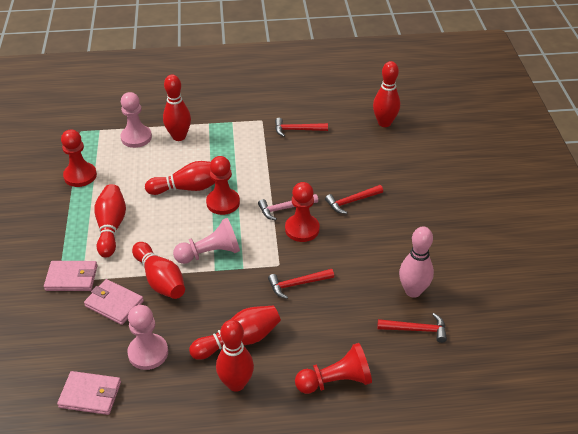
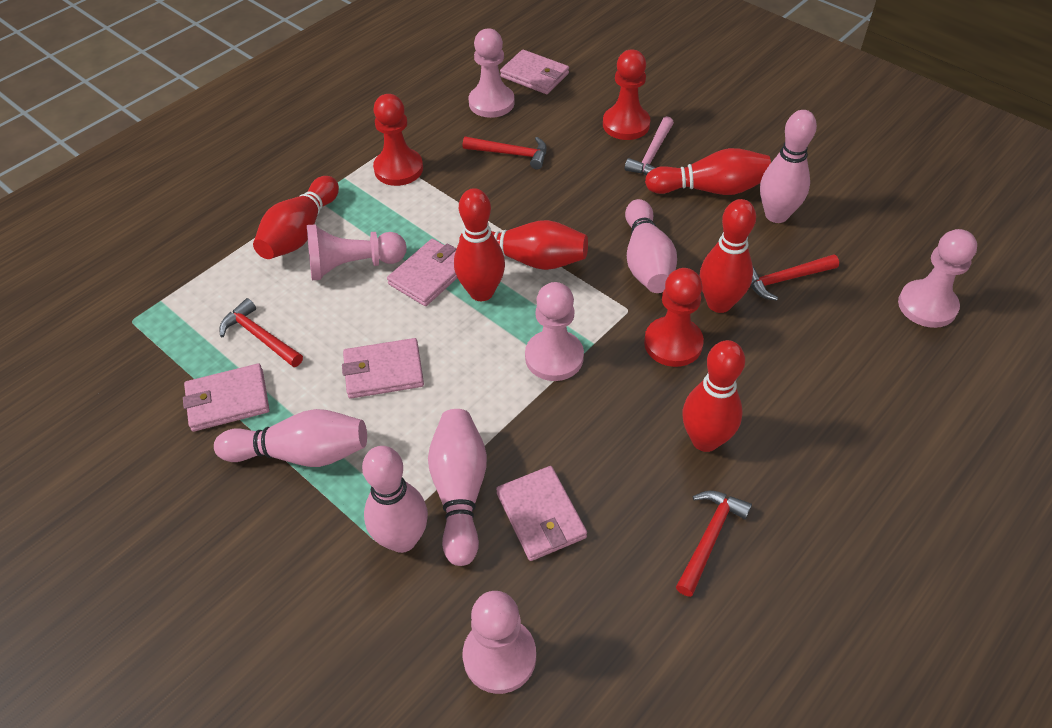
pink bowling pin: [399,226,434,298] = 1 -> [214,409,367,467] [362,446,428,553] [428,409,487,566] [625,199,677,293] [760,110,817,223] = 5
pink pawn: [120,92,152,148] [127,305,168,370] [173,218,240,264] = 3 -> [307,224,407,280] [463,591,536,694] [469,29,515,118] [525,282,584,381] [898,229,977,328] = 5
pink wallet: [44,261,97,291] [57,371,121,415] [84,279,144,325] = 3 -> [183,363,270,432] [342,338,424,399] [387,239,457,306] [496,466,587,561] [500,50,569,94] = 5
red bowling pin: [94,184,126,258] [132,242,185,299] [145,161,215,195] [163,75,191,141] [189,305,281,360] [216,320,254,392] [373,61,400,127] = 7 -> [253,176,339,259] [454,188,505,301] [459,220,588,270] [645,148,771,195] [683,340,745,452] [700,199,756,313] = 6
red pawn: [61,129,97,187] [206,156,240,215] [285,182,320,242] [295,343,372,394] = 4 -> [373,94,423,186] [603,50,650,140] [644,268,704,367] = 3

